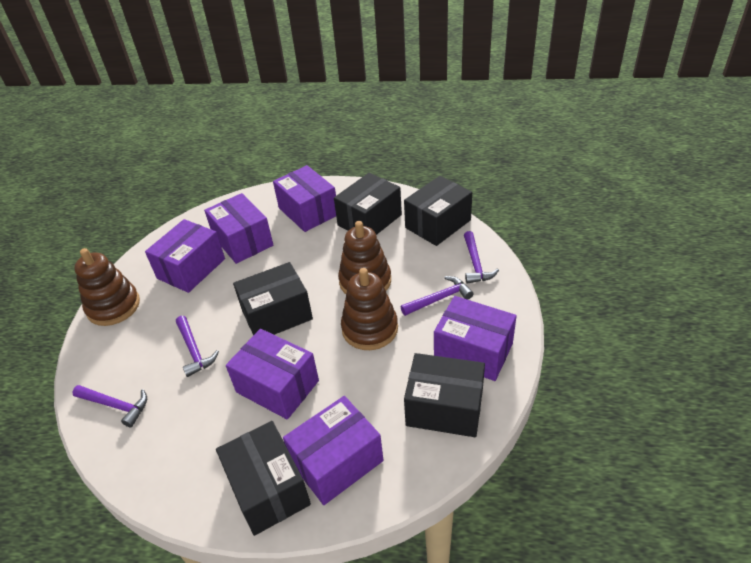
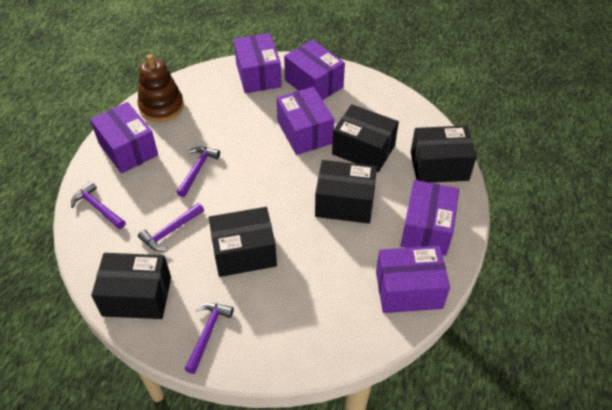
brown stacking toy: [74,248,140,326] [338,221,391,294] [341,268,398,350] = 3 -> [137,54,184,122] = 1

